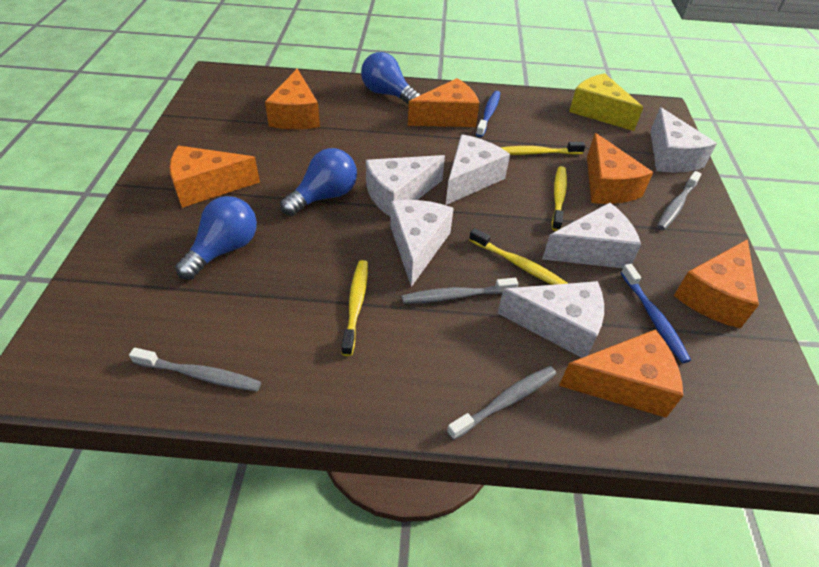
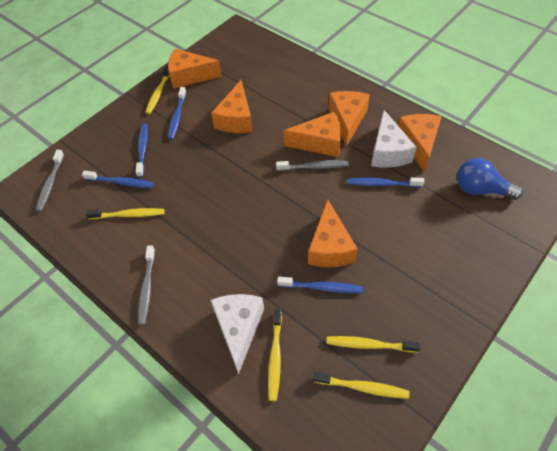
blue light bulb: [175,196,257,280] [280,148,357,216] [361,52,420,104] = 3 -> [457,158,523,200] = 1
blue toothbrush: [476,91,500,137] [621,264,691,363] = 2 -> [82,171,154,188] [136,123,148,178] [168,87,186,140] [277,277,363,293] [347,177,424,188] = 5
grey toothbrush: [129,348,261,391] [402,278,518,304] [447,366,556,440] [657,171,701,230] = 4 -> [36,150,64,212] [138,245,155,325] [276,160,349,171] = 3
white cheese: [366,155,445,216] [390,200,454,287] [446,134,510,205] [498,281,604,358] [542,203,641,268] [650,107,717,173] = 6 -> [211,294,264,374] [371,110,417,168] = 2
yellow cheese: [569,73,643,131] = 1 -> none = 0
yellow toothbrush: [341,260,368,356] [469,228,569,285] [500,142,586,155] [552,166,567,231] = 4 -> [86,208,165,219] [145,65,170,114] [268,308,282,401] [313,372,409,399] [327,336,421,352] = 5

